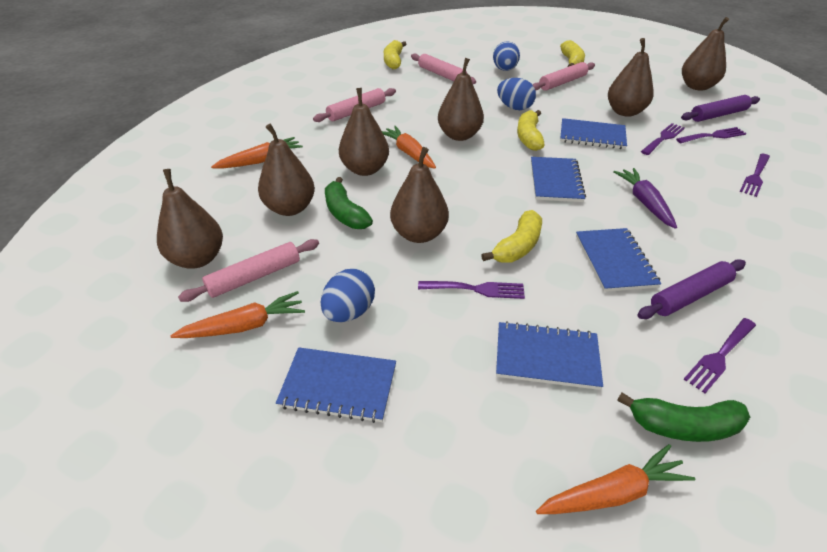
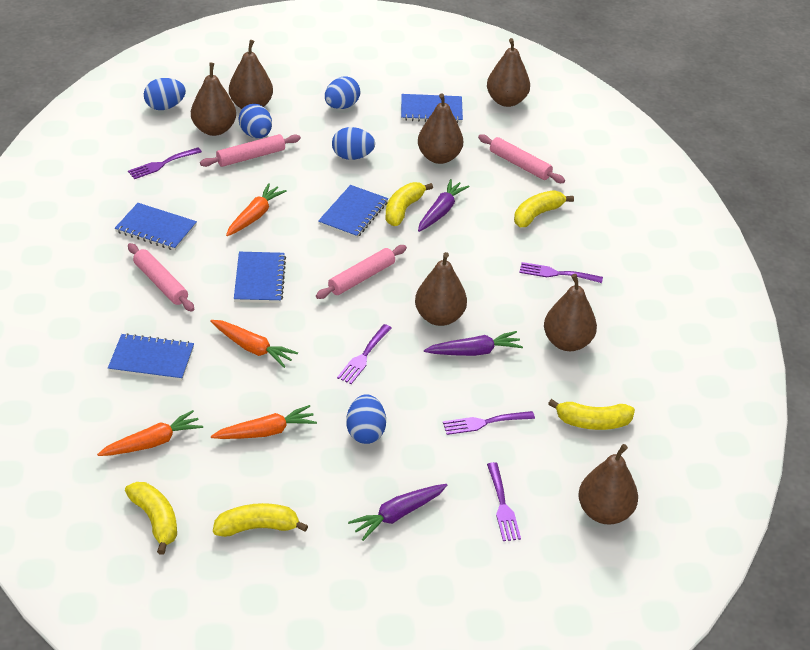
blue egg: [321,269,375,322] [493,41,520,71] [497,78,536,110] = 3 -> [144,78,186,110] [238,104,272,138] [325,76,361,109] [332,127,375,160] [346,394,386,444] = 5
green banana: [325,177,373,229] [617,393,750,442] = 2 -> none = 0
purple carrot: [613,168,677,229] = 1 -> [348,484,447,541] [418,179,469,232] [424,331,523,356] = 3
purple rolling pin: [638,259,746,319] [681,95,760,122] = 2 -> none = 0
yellow banana: [384,40,406,69] [481,210,542,263] [517,110,545,151] [560,40,585,67] = 4 -> [125,482,177,555] [213,503,308,537] [385,182,433,226] [514,191,574,227] [548,399,635,430] = 5

